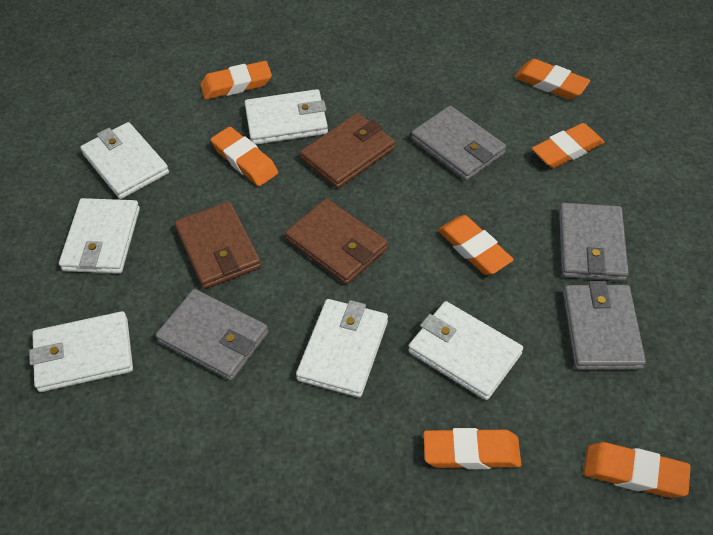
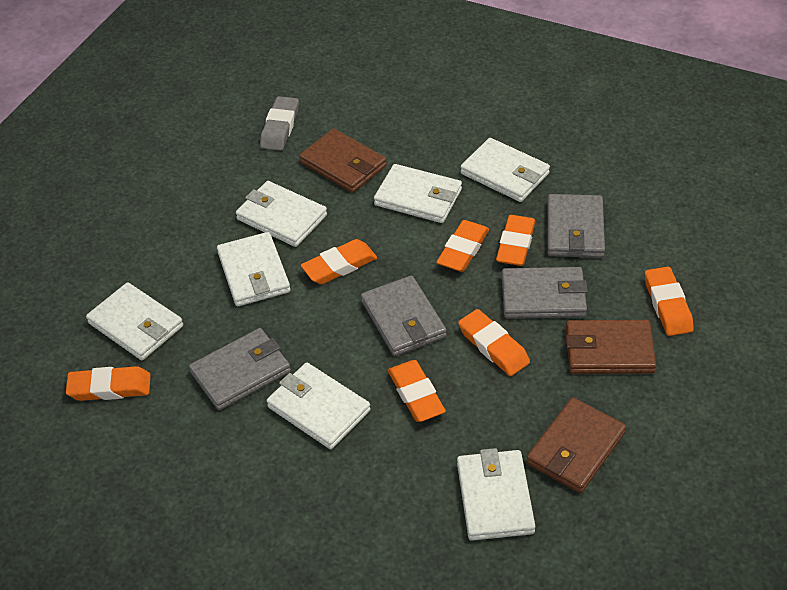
grey eraser: none = 0 -> [260,96,299,151] = 1
white wallet: [29,311,133,392] [59,198,140,274] [80,122,169,199] [244,89,328,145] [296,299,388,397] [408,301,523,400] = 6 -> [86,282,183,360] [217,232,290,306] [236,181,327,247] [267,362,371,449] [374,164,462,223] [457,448,535,540] [461,138,550,202] = 7

